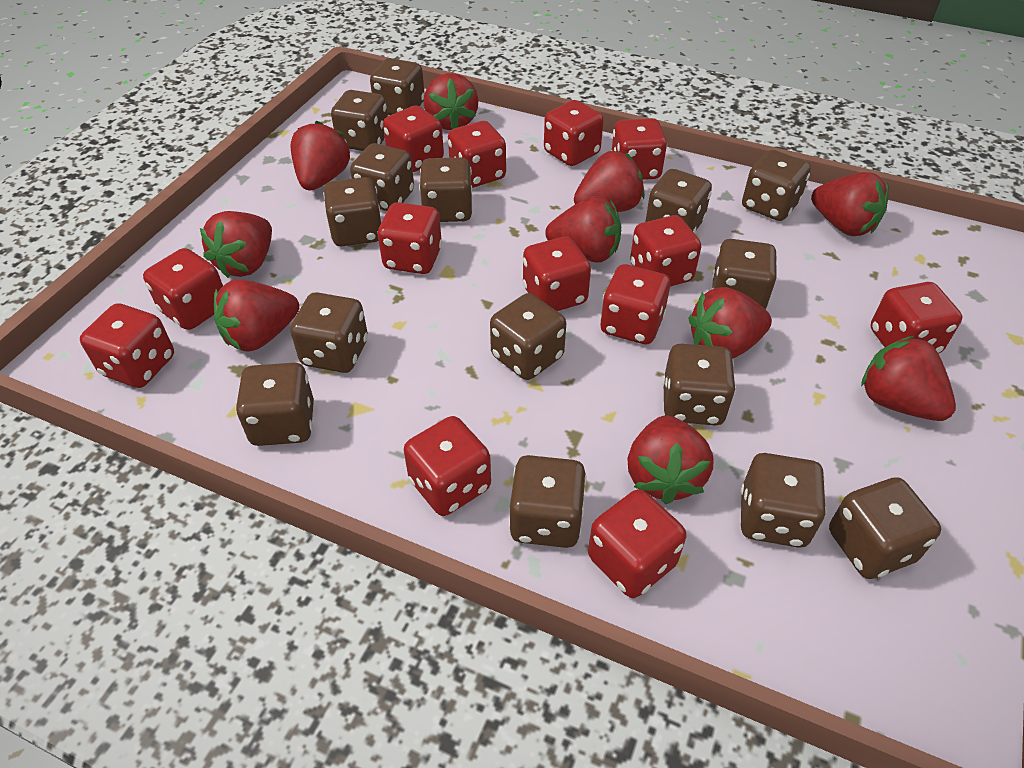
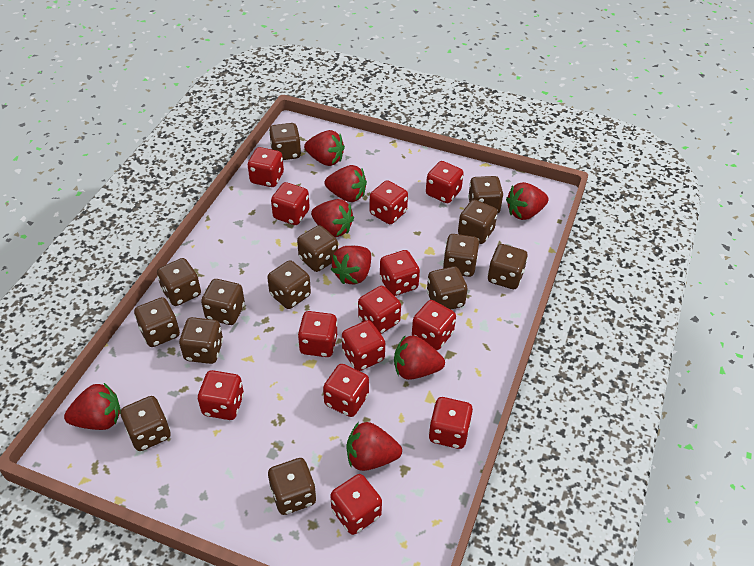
brown dice: [236,363,314,446] [290,292,368,373] [323,177,381,246] [331,90,388,151] [350,143,414,211] [370,58,425,115] [419,157,473,222] [490,293,566,380] [509,455,586,548] [645,169,712,233] [663,344,736,425] [712,239,777,309] [741,453,826,548] [742,150,811,221] [829,477,941,579] = 15 -> [120,396,171,451] [134,297,180,347] [157,258,201,306] [179,317,223,364] [201,279,245,325] [267,260,311,309] [268,458,316,515] [269,123,301,160] [297,225,338,272] [427,266,467,310] [443,234,479,277] [458,200,498,244] [468,176,503,214] [488,244,528,289] = 14
red strawberry: [200,211,272,278] [214,279,299,352] [290,121,350,190] [424,73,478,130] [545,196,621,263] [574,151,645,212] [628,415,713,504] [688,287,772,359] [811,172,889,236] [861,336,956,421] = 10 -> [64,383,121,430] [304,130,345,166] [311,199,354,237] [325,165,367,202] [331,246,371,284] [347,422,402,471] [394,335,445,380] [506,182,549,220] = 8

